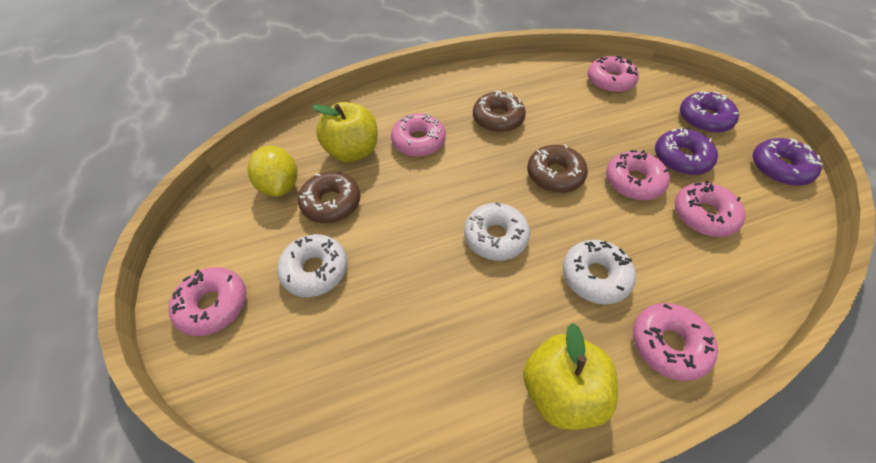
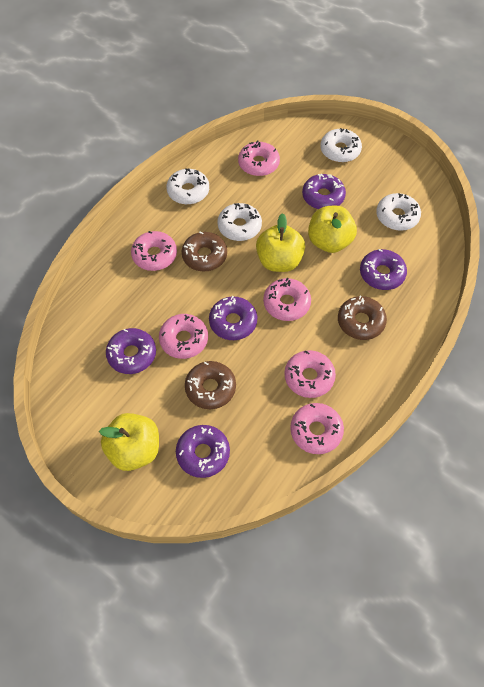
purple donut: [655,127,718,175] [680,91,739,133] [753,138,823,186] = 3 -> [106,328,156,374] [176,425,230,478] [209,296,257,340] [302,174,346,209] [360,249,407,290] = 5
white donut: [277,234,348,297] [464,202,530,261] [563,240,636,305] = 3 -> [166,168,209,205] [217,203,262,241] [320,128,362,162] [376,193,421,231] = 4
yellow apple: [312,102,377,162] [523,323,618,430] = 2 -> [99,413,159,471] [256,213,305,272] [308,206,357,253] = 3
yellow lemon: [247,146,297,197] = 1 -> none = 0

